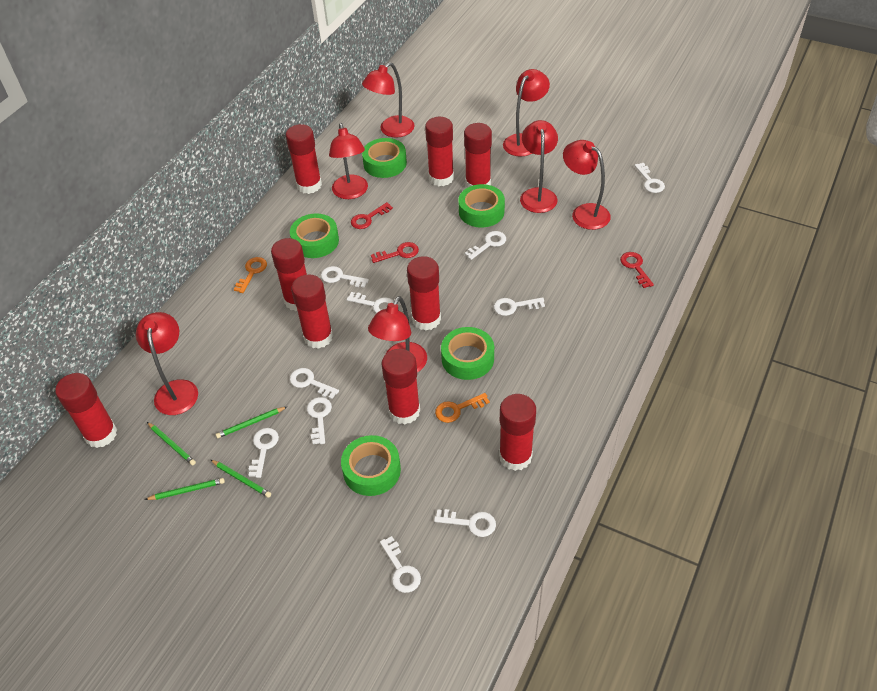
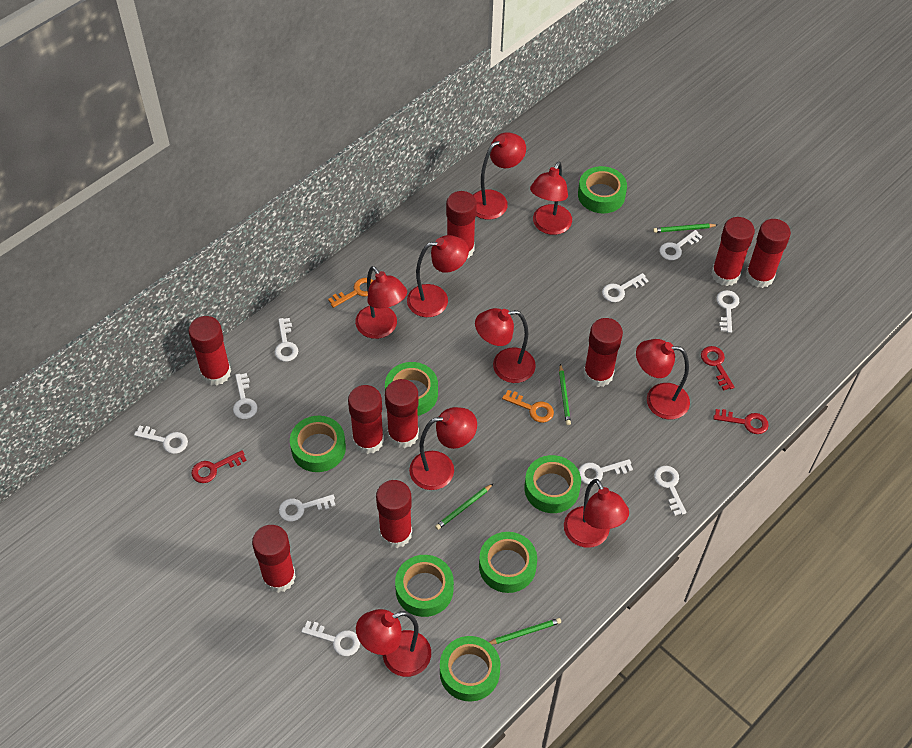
green tape: [290,213,339,258] [341,435,401,496] [362,138,407,178] [441,327,494,380] [458,184,505,228] = 5 -> [290,416,346,472] [385,362,438,416] [395,555,454,617] [440,636,500,702] [479,532,537,593] [524,455,581,513] [578,166,627,213] = 7
red lamp: [136,312,198,415] [329,123,368,199] [362,62,414,138] [368,296,427,373] [503,69,550,156] [520,120,558,213] [563,140,611,230] = 7 -> [355,266,407,339] [356,609,431,677] [407,235,469,317] [409,407,477,490] [473,132,526,220] [475,308,536,383] [530,161,572,235] [564,479,629,548] [636,339,690,419] = 9

